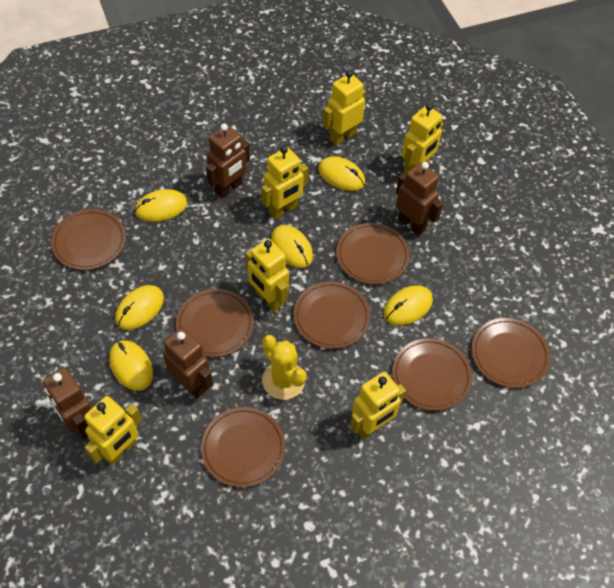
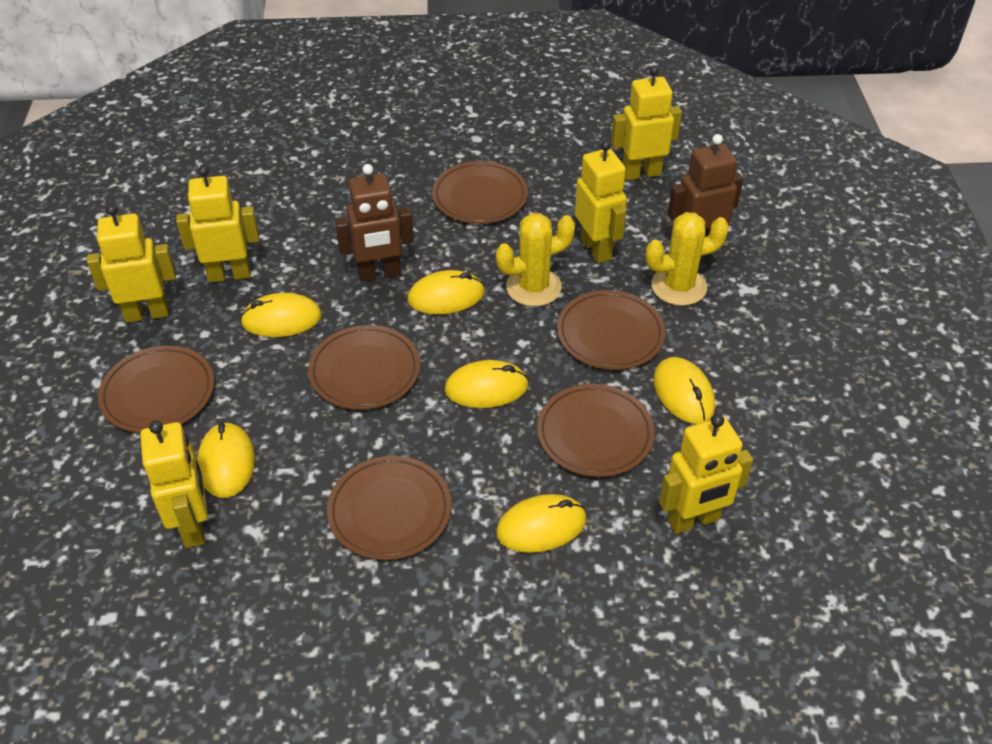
brown plate: [51,209,126,270] [176,289,254,357] [201,407,285,488] [293,281,370,349] [336,223,410,284] [392,338,472,411] [472,318,550,388] = 7 -> [98,346,214,433] [308,325,420,410] [327,456,451,560] [432,161,528,224] [537,384,655,477] [557,290,666,370] = 6
brown robot: [43,368,92,439] [163,328,213,399] [206,124,250,199] [396,162,443,235] = 4 -> [335,164,414,282] [668,134,743,237] = 2
yellow cactus: [262,335,307,400] = 1 -> [496,213,575,306] [645,212,729,306] = 2

